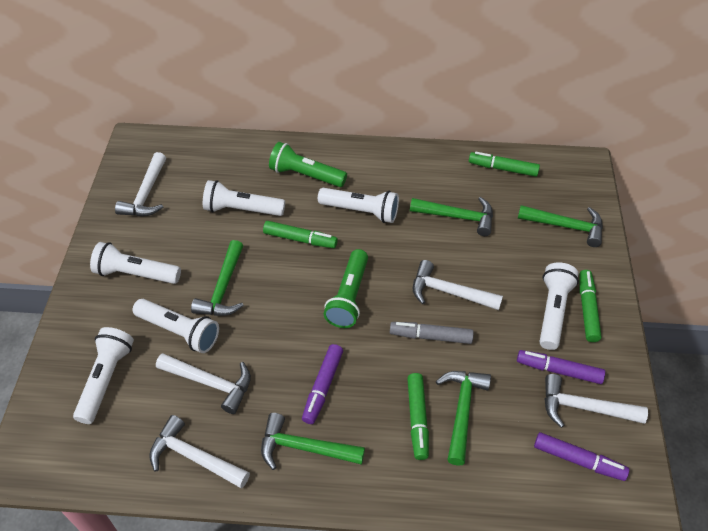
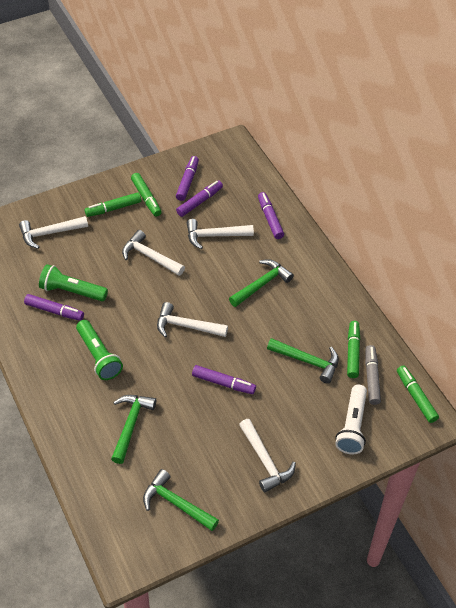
green hammer: [191,240,244,316] [261,413,365,470] [410,197,493,236] [436,371,491,466] [518,205,603,247] = 5 -> [111,395,156,464] [143,469,219,531] [229,259,294,307] [267,338,339,384] = 4
purple marker: [302,344,343,424] [517,350,605,384] [534,432,629,481] = 3 -> [24,294,84,321] [176,156,199,201] [176,180,223,217] [192,365,256,394] [258,192,284,239] = 5
white flashlight: [73,327,134,424] [90,242,181,284] [133,299,219,353] [203,180,285,216] [318,188,399,223] [540,262,579,350] = 6 -> [335,384,367,454] = 1

